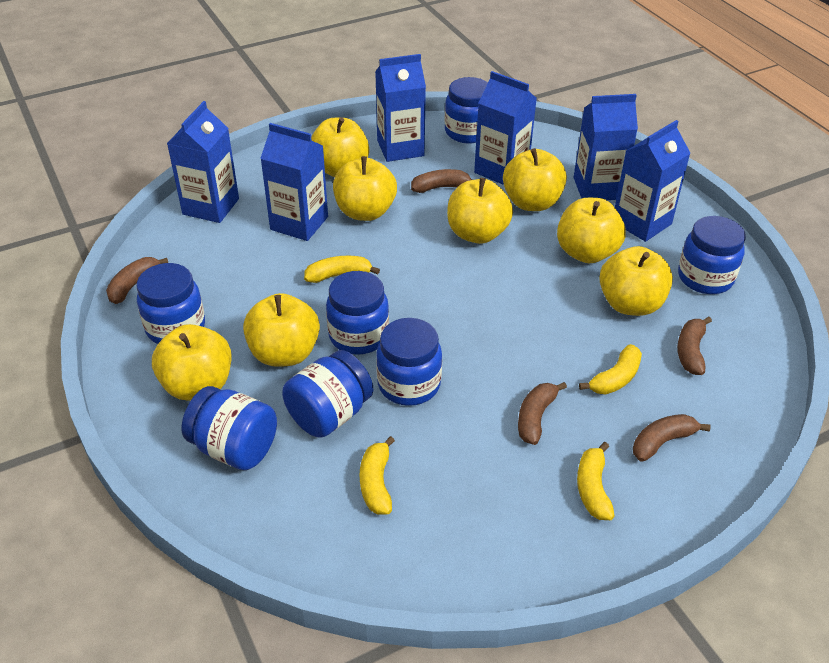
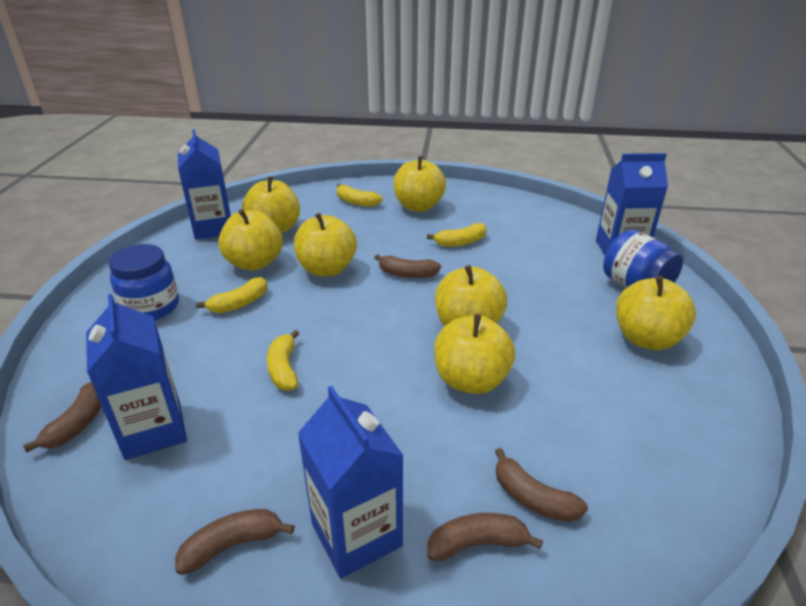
blue carton: [167,101,239,223] [260,123,328,241] [375,54,426,162] [474,71,537,185] [573,94,638,200] [615,120,690,242] = 6 -> [86,294,187,460] [178,129,231,240] [298,386,404,579] [596,153,668,255] = 4
blue jar: [137,263,205,344] [182,386,277,470] [282,350,373,438] [326,271,389,355] [376,318,442,406] [444,77,488,143] [678,216,746,294] = 7 -> [108,244,179,320] [603,229,683,288] = 2
yellow apple: [152,324,231,401] [243,293,320,367] [311,117,369,177] [333,156,397,221] [447,178,513,244] [503,148,567,211] [557,198,626,263] [599,246,673,316] = 8 -> [218,209,283,271] [242,176,300,233] [294,213,357,276] [393,156,446,212] [434,314,515,394] [435,265,507,326] [616,276,696,350] = 7

